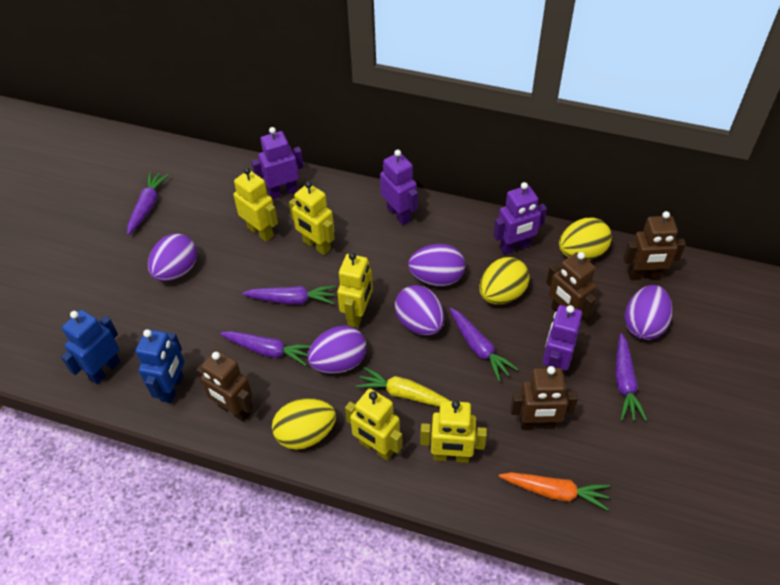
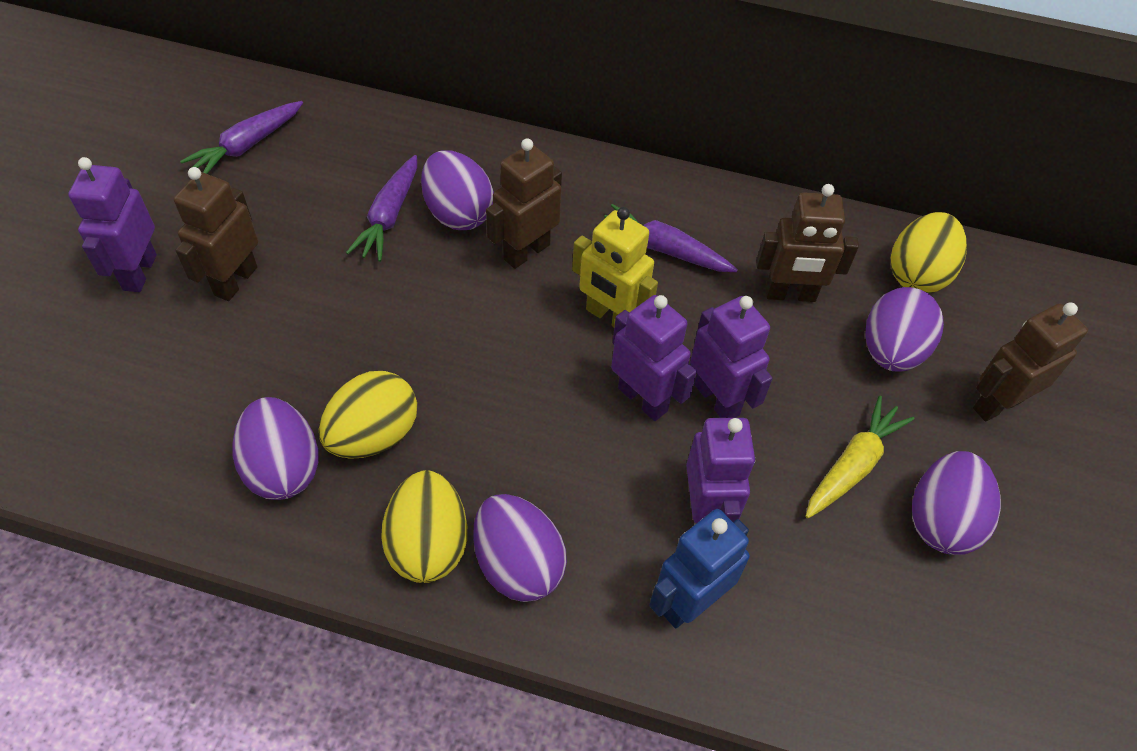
blue robot: [61,310,121,384] [135,329,184,403] = 2 -> [649,509,750,629] = 1
orange carrot: [499,472,610,510] = 1 -> none = 0
purple carrot: [127,172,169,235] [220,331,311,366] [242,285,335,305] [449,308,518,382] [615,333,647,421] = 5 -> [180,101,303,174] [346,155,417,262] [604,204,738,272] = 3
yellow robot: [233,167,278,242] [289,181,335,255] [337,252,373,328] [345,388,403,461] [420,400,487,463] = 5 -> [572,207,658,327] = 1

